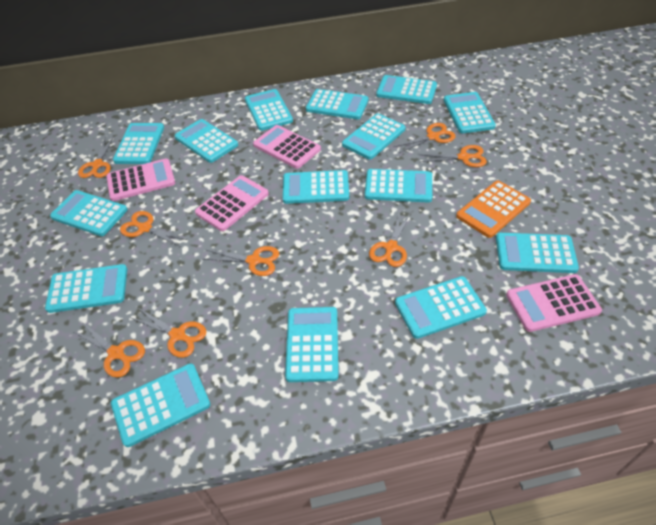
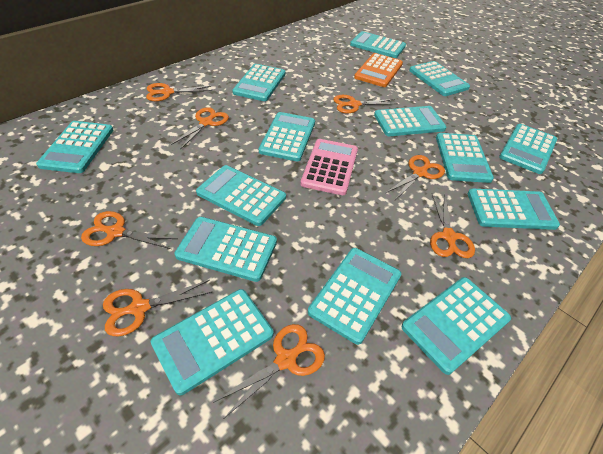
pink calculator: [107,159,175,201] [195,175,269,231] [253,125,321,169] [506,274,602,332] = 4 -> [301,139,358,195] = 1
turquoise calculator: [45,264,127,313] [50,190,128,236] [111,363,210,447] [113,123,164,164] [175,119,238,163] [245,89,293,131] [283,170,349,204] [285,307,339,382] [306,89,368,119] [342,114,406,160] [365,169,432,202] [376,75,437,104] [395,276,487,339] [444,92,496,133] [496,233,579,273] = 15 -> [36,121,113,173] [151,289,273,395] [174,217,277,282] [196,165,286,226] [232,64,286,101] [259,112,315,162] [308,248,401,345] [350,31,406,58] [374,106,446,136] [402,277,511,375] [409,61,470,96] [436,133,494,183] [468,189,560,230] [499,124,557,174] = 14

